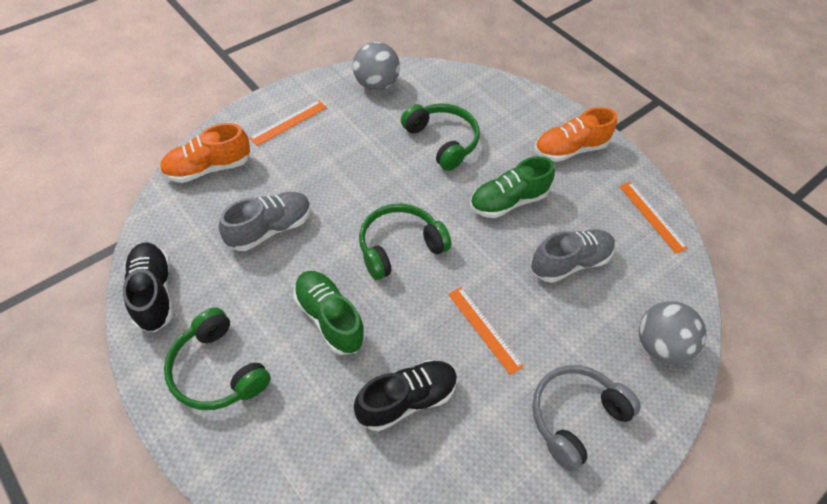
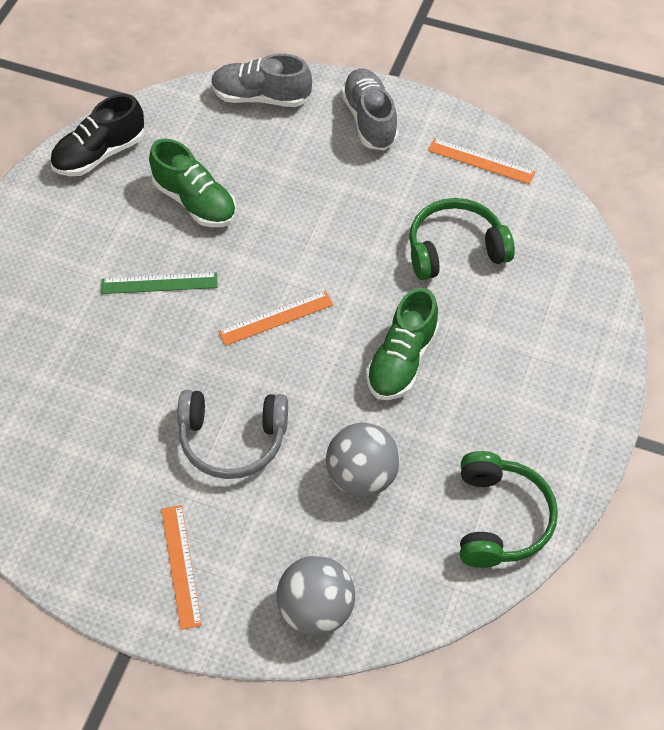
black shoe: [123,243,173,332] [354,360,457,431] = 2 -> [50,94,144,176] = 1
green headphones: [164,307,271,410] [359,203,451,280] [401,103,480,171] = 3 -> [409,198,515,280] [460,451,558,568] = 2
green ruler: none = 0 -> [101,272,217,294] = 1
orange shoe: [160,123,250,183] [535,107,617,162] = 2 -> none = 0

